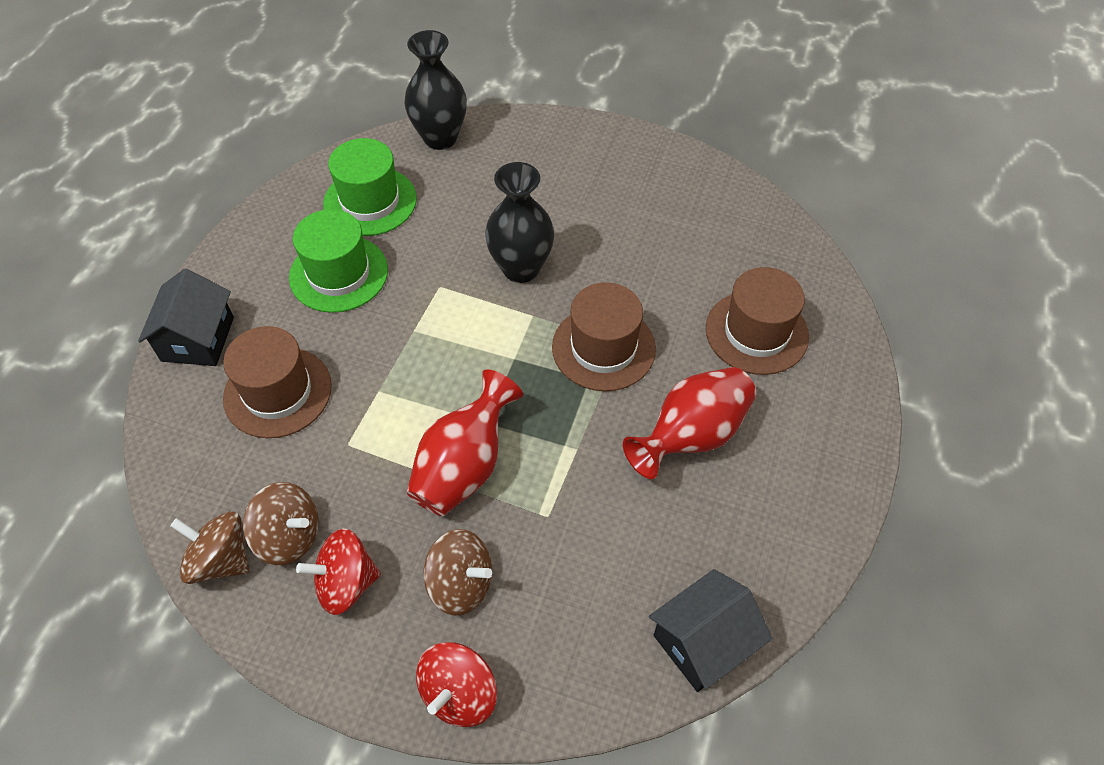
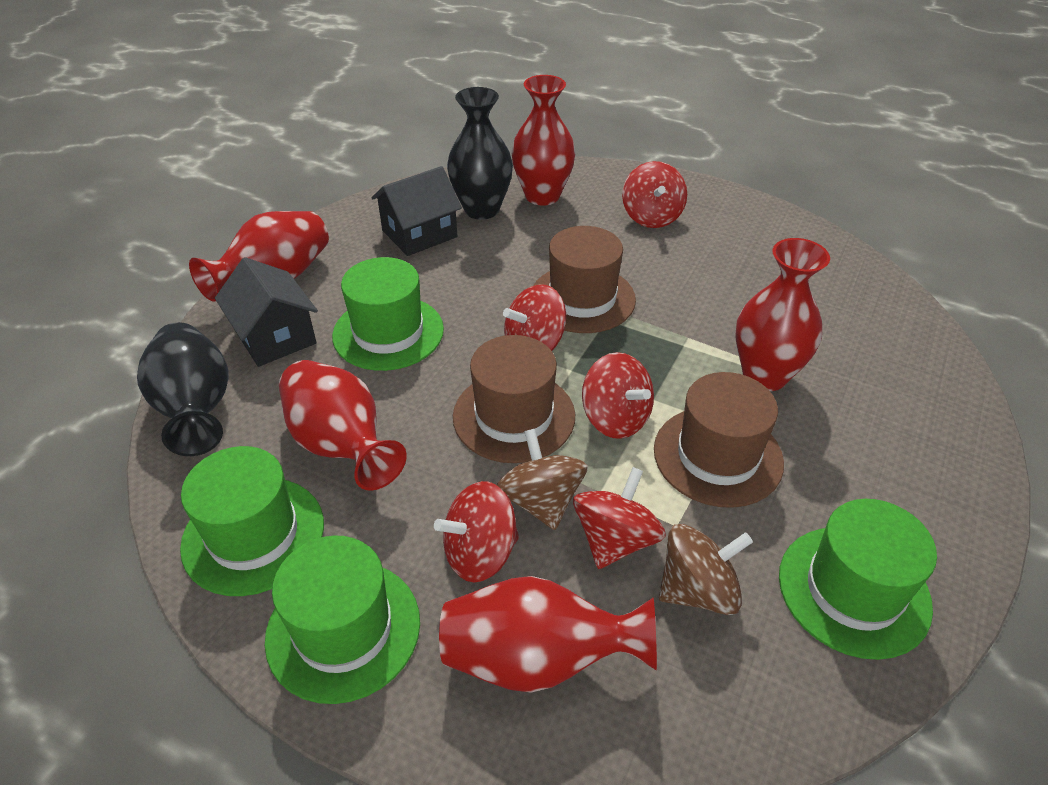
brown spinning top: [170,511,249,584] [243,482,319,565] [424,529,492,616] = 3 -> [497,429,588,530] [659,524,753,615] = 2
green hat: [289,209,388,313] [323,138,417,236] = 2 -> [180,446,324,596] [265,536,420,704] [332,257,444,371] [779,499,937,660] = 4
red spinning top: [296,528,381,615] [416,642,497,727] = 2 -> [434,481,519,582] [503,284,566,351] [573,467,666,569] [582,352,654,439] [622,161,687,228] = 5
red vase: [407,369,523,516] [623,367,756,479] = 2 -> [189,211,329,301] [279,360,407,490] [439,576,657,692] [511,75,576,206] [735,238,830,391] = 5

